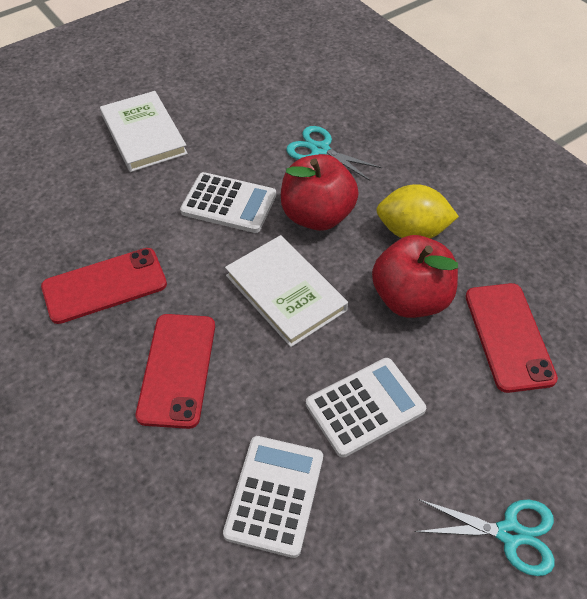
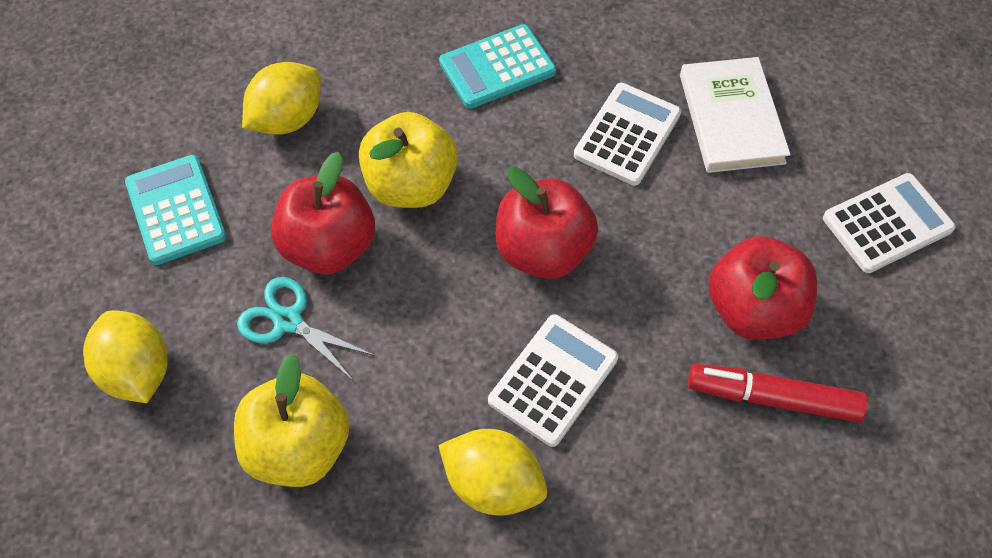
red apple: [281,154,359,231] [372,235,458,318] = 2 -> [271,152,375,274] [496,167,598,279] [708,236,817,340] = 3
red marker: none = 0 -> [688,364,868,422] = 1
red phone: [41,248,167,324] [136,314,215,429] [465,283,558,393] = 3 -> none = 0
turquoise calculator: none = 0 -> [125,155,226,265] [439,24,556,109] = 2
turquoise scissors: [286,126,382,181] [414,499,555,576] = 2 -> [237,277,375,380] = 1
white book: [100,91,188,172] [225,235,348,347] = 2 -> [680,57,791,173] = 1
yellow apple: none = 0 -> [234,353,350,487] [359,112,458,208] = 2
yellow lemon: [376,184,459,239] = 1 -> [83,310,168,403] [242,62,321,135] [438,429,547,516] = 3

